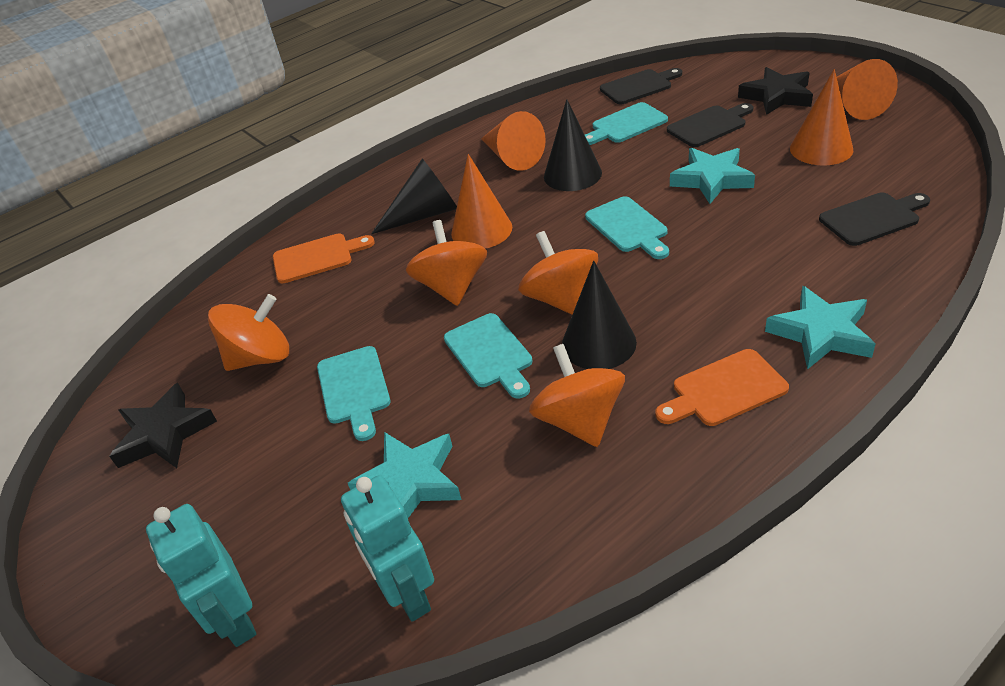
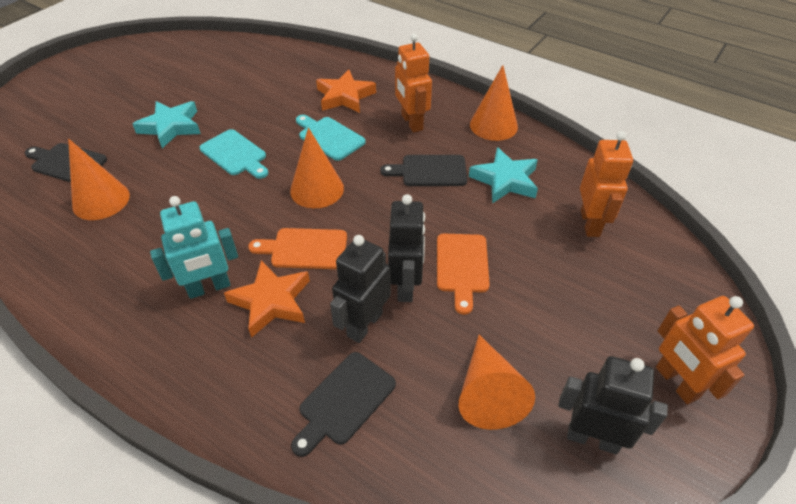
black cone: [371,159,457,234] [544,99,602,191] [562,261,637,369] = 3 -> none = 0
black robot: none = 0 -> [330,235,391,343] [388,194,425,302] [558,356,668,454] = 3
black star: [109,383,217,468] [738,67,813,115] = 2 -> none = 0
orange robot: none = 0 -> [395,33,432,132] [580,131,633,237] [656,296,754,404] = 3
orange spinning top: [208,294,289,371] [406,220,487,306] [518,231,598,315] [529,344,625,447] = 4 -> none = 0
orange star: none = 0 -> [224,260,310,338] [316,70,376,113] = 2
turquoise cutting board: [317,346,391,441] [444,313,533,398] [585,102,668,145] [585,196,669,259] = 4 -> [199,129,268,179] [296,115,366,161] = 2
turquoise robot: [146,504,256,647] [341,475,434,622] = 2 -> [150,196,238,299] = 1
turquoise star: [348,432,462,518] [670,148,755,204] [765,286,875,370] = 3 -> [133,101,201,148] [469,147,538,203] = 2

